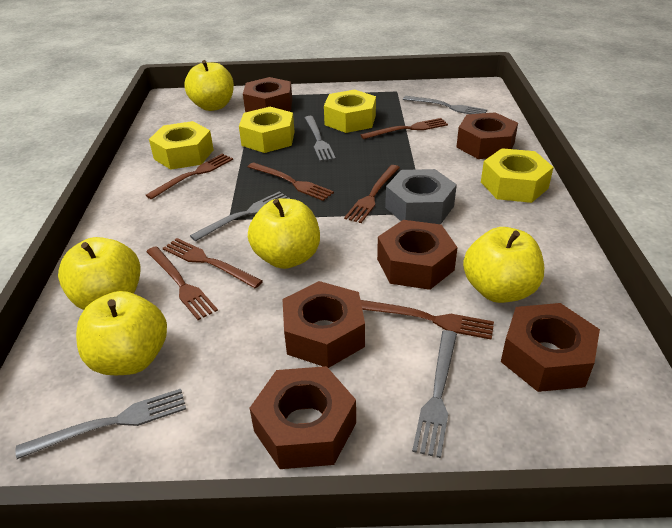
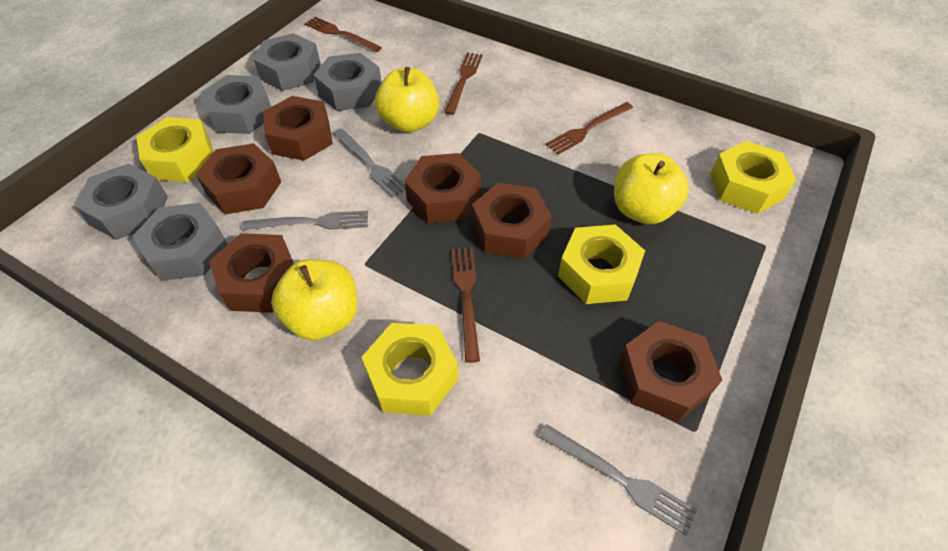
brown fork: [146,153,233,199] [146,246,218,320] [163,238,263,288] [248,162,334,201] [344,165,400,223] [360,118,448,139] [361,300,494,340] = 7 -> [305,17,382,52] [444,52,483,115] [452,247,480,363] [546,102,633,155] = 4
grey fork: [16,389,186,459] [190,191,290,241] [305,116,336,162] [403,96,487,114] [412,330,457,458] = 5 -> [243,210,368,230] [333,129,405,198] [539,425,697,535] = 3
grey nut: [385,169,457,224] = 1 -> [74,164,168,240] [132,203,228,281] [201,75,271,134] [253,33,321,91] [314,53,382,111] = 5
yellow apple: [58,237,141,310] [76,291,167,375] [184,60,234,111] [248,199,320,269] [463,227,544,303] = 5 -> [271,259,357,340] [375,67,439,133] [614,153,689,224] = 3

